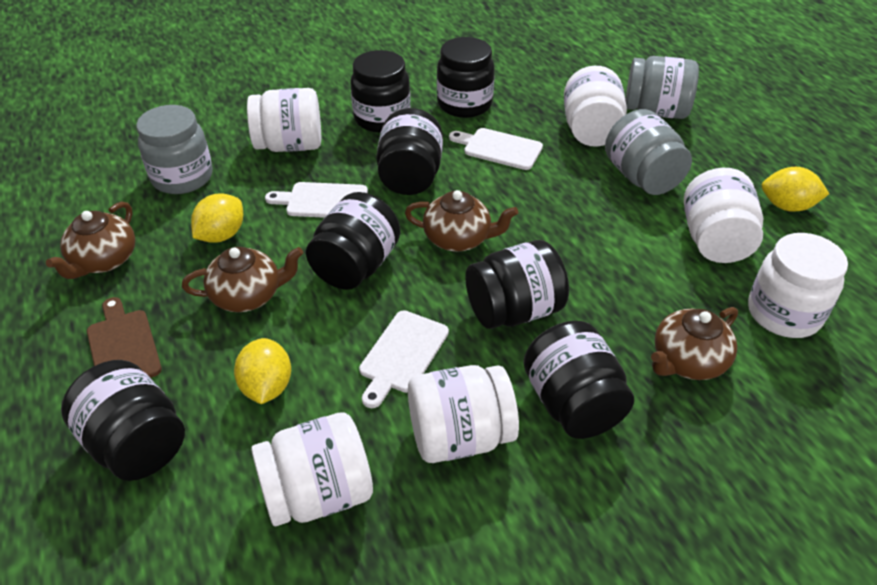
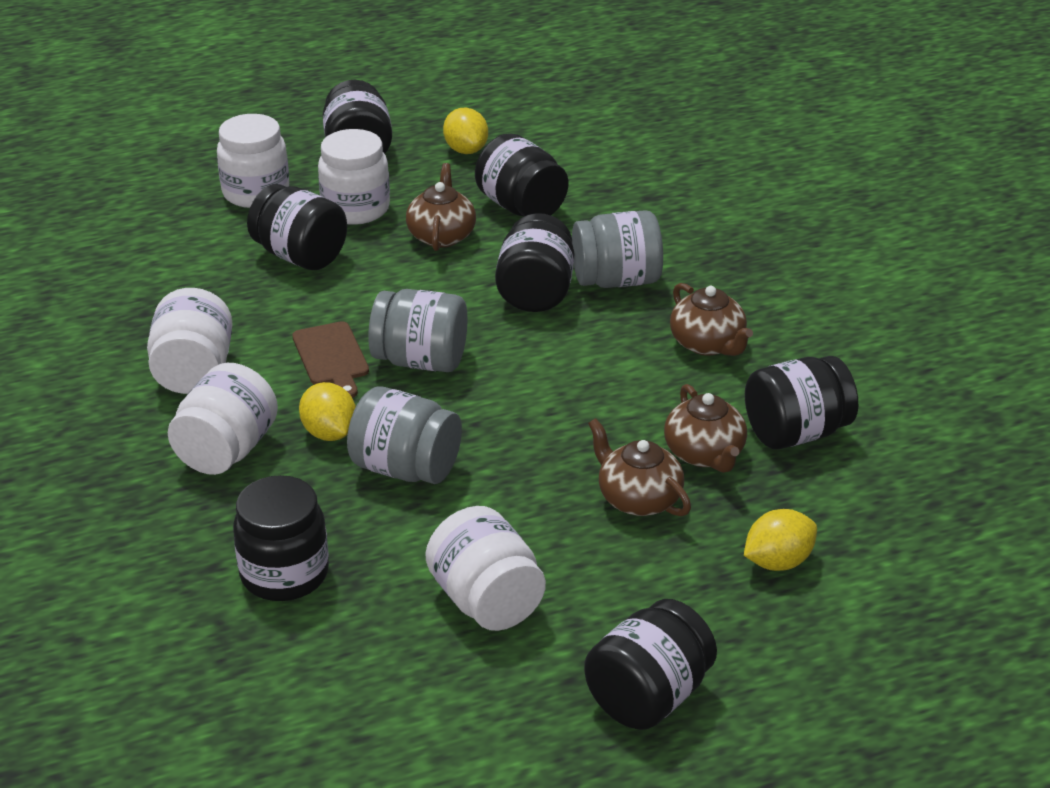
white cutting board: [265,182,368,218] [359,310,449,408] [449,128,543,170] = 3 -> none = 0
white jar: [247,88,321,152] [251,412,373,526] [408,365,519,463] [564,66,627,147] [684,168,763,263] [748,233,848,338] = 6 -> [147,288,233,394] [168,363,278,475] [217,114,289,208] [318,129,390,225] [425,506,546,631] = 5

